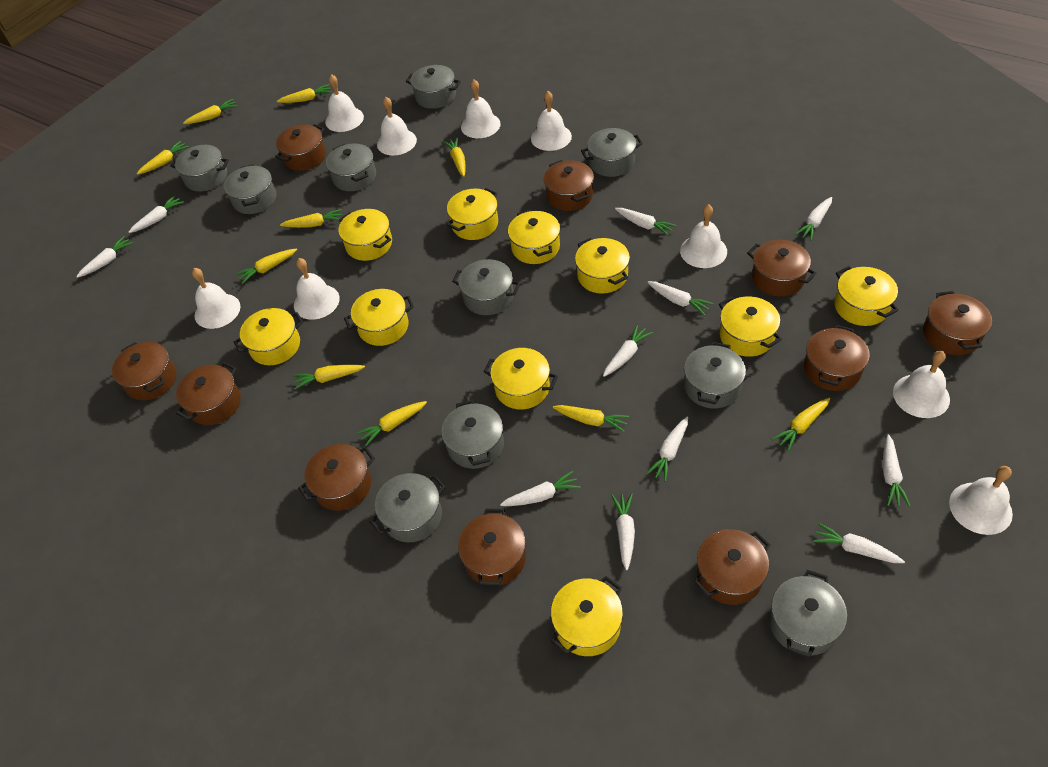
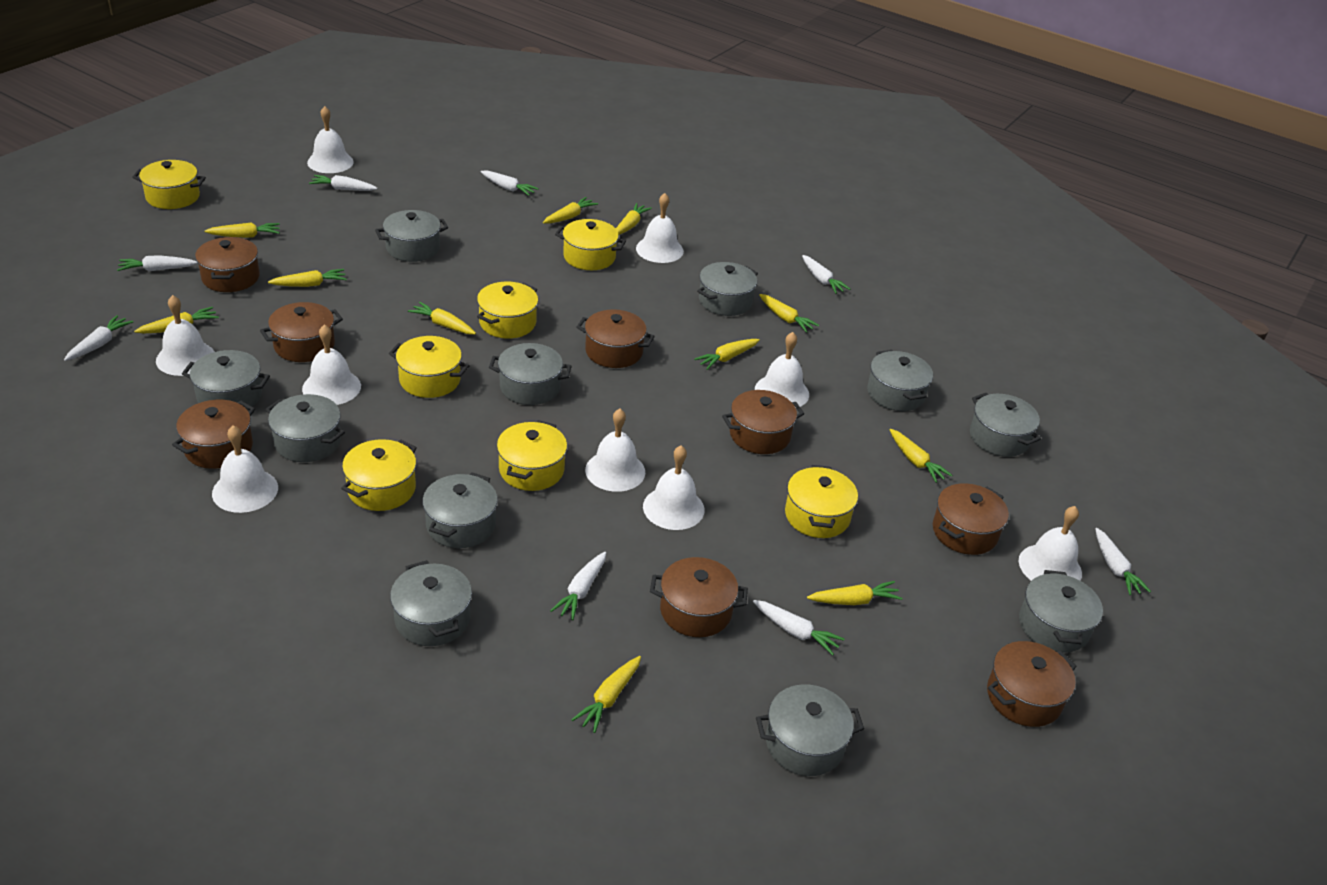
brown pot: [112,342,177,401] [176,362,241,425] [275,124,326,171] [298,444,375,511] [458,509,526,586] [544,160,594,211] [694,529,770,605] [747,240,816,297] [804,325,870,391] [923,291,992,355] = 10 -> [172,400,255,469] [195,237,260,292] [260,302,343,362] [576,309,655,368] [650,557,748,637] [722,390,804,454] [933,483,1009,555] [987,641,1077,727] = 8
grey pot: [170,145,229,192] [224,164,276,214] [326,143,376,191] [370,473,446,542] [406,65,461,109] [441,400,504,469] [452,259,521,315] [581,128,643,177] [684,342,746,409] [769,570,847,658] = 10 -> [182,350,270,410] [266,394,345,462] [375,210,448,262] [390,560,472,646] [422,472,498,548] [489,343,572,405] [697,262,758,316] [756,684,864,776] [867,350,933,411] [970,393,1041,457] [1019,570,1103,653] = 11
white carrot: [76,236,133,278] [129,195,184,233] [500,471,580,506] [603,324,653,377] [611,493,635,570] [615,208,676,236] [646,417,688,482] [647,281,713,316] [795,197,832,241] [813,523,905,563] [883,435,910,507] = 11 -> [64,315,133,361] [117,255,197,271] [309,175,378,191] [481,170,539,196] [550,552,606,620] [753,600,844,656] [802,255,850,294] [1095,528,1151,596] = 8
yellow carrot: [137,141,189,175] [183,99,238,124] [235,248,297,284] [277,84,332,103] [280,209,342,228] [293,365,365,390] [357,401,427,446] [443,137,466,177] [553,405,629,432] [772,398,830,451] = 10 -> [134,307,219,333] [204,223,280,238] [268,269,347,287] [408,302,476,334] [543,197,598,224] [571,656,641,733] [616,203,652,235] [694,339,760,370] [759,294,819,333] [807,581,902,605] [890,429,952,483] = 11
yellow pot: [234,308,303,365] [339,209,392,261] [344,289,414,346] [447,188,498,240] [483,348,558,409] [508,209,560,264] [551,576,623,656] [575,238,630,294] [719,296,782,357] [834,266,899,326] = 10 -> [132,160,206,209] [341,439,417,511] [389,336,469,398] [477,282,538,339] [497,420,567,491] [555,219,626,270] [785,465,858,538] = 7

